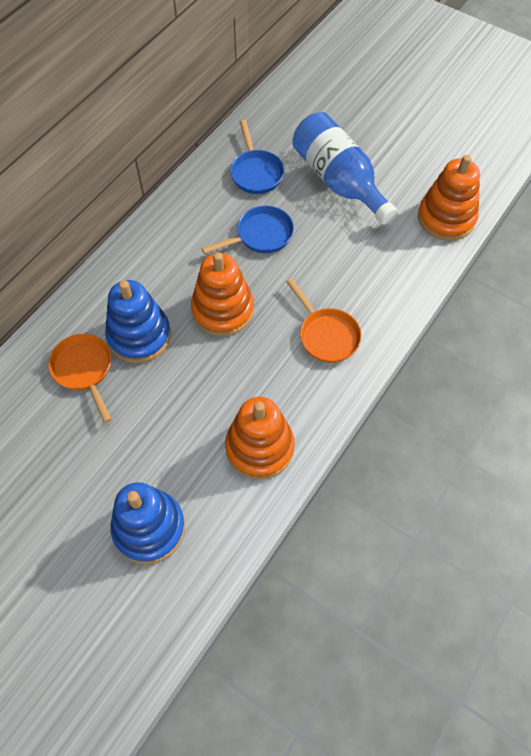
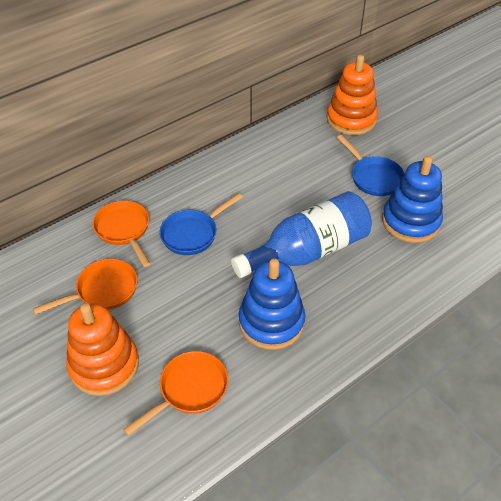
orange pan: [48,334,112,423] [286,278,361,363] = 2 -> [33,259,137,315] [92,200,151,267] [123,351,228,436] = 3
orange stacking toy: [191,252,254,336] [225,397,295,480] [418,155,480,241] = 3 -> [66,303,139,396] [327,55,378,135] = 2

